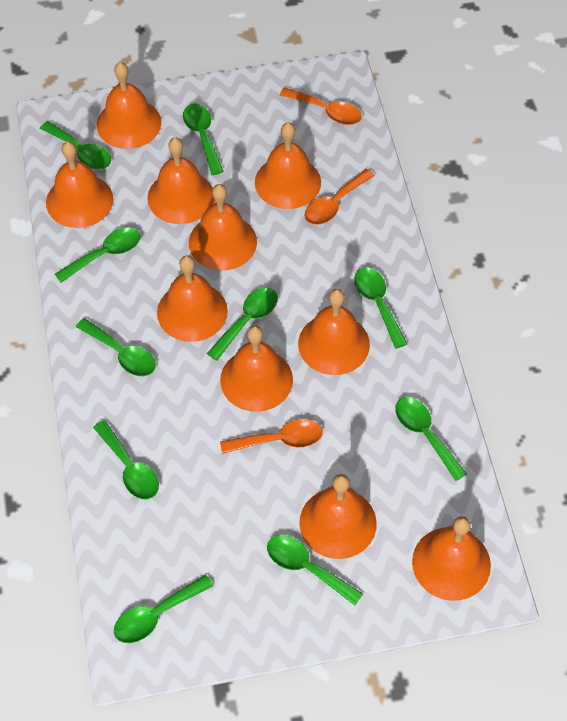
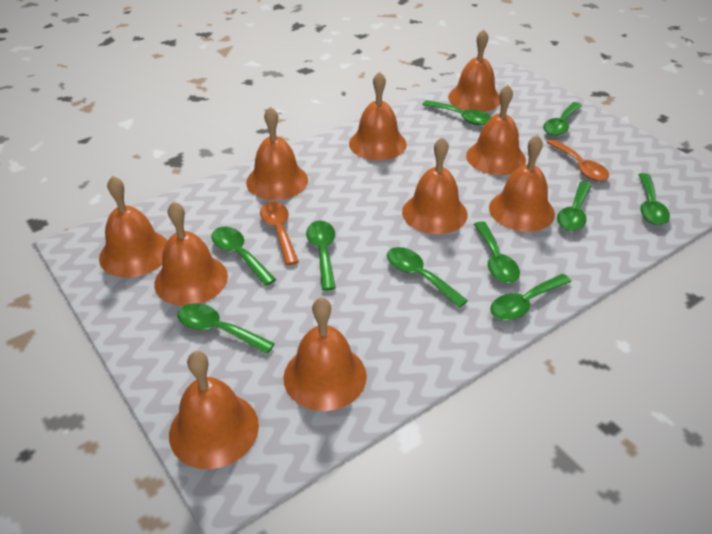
orange spoon: [220,419,323,454] [279,87,362,125] [304,169,375,225] = 3 -> [260,201,299,265] [547,139,609,181] = 2

